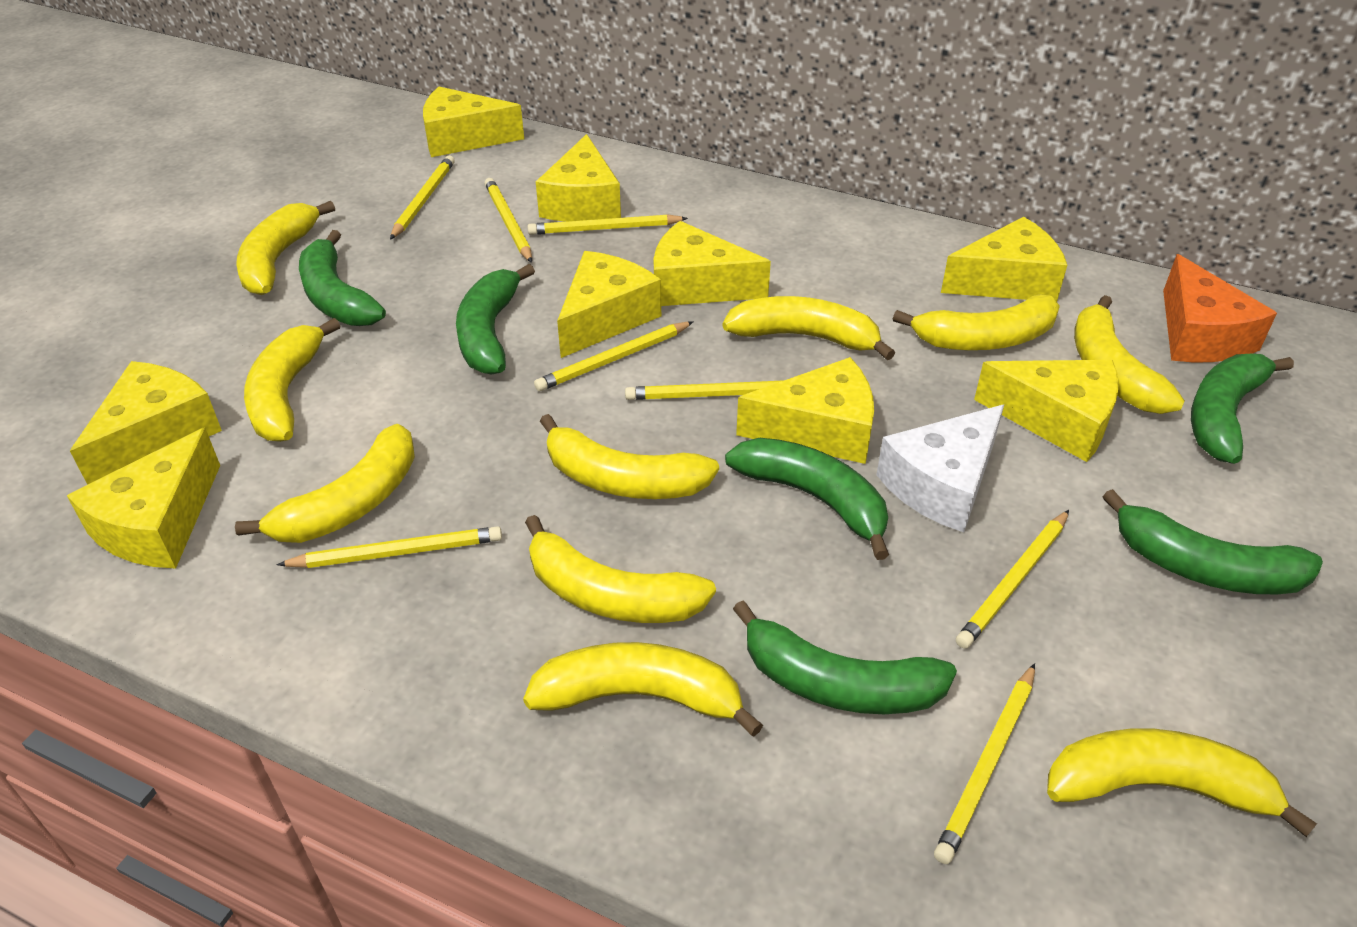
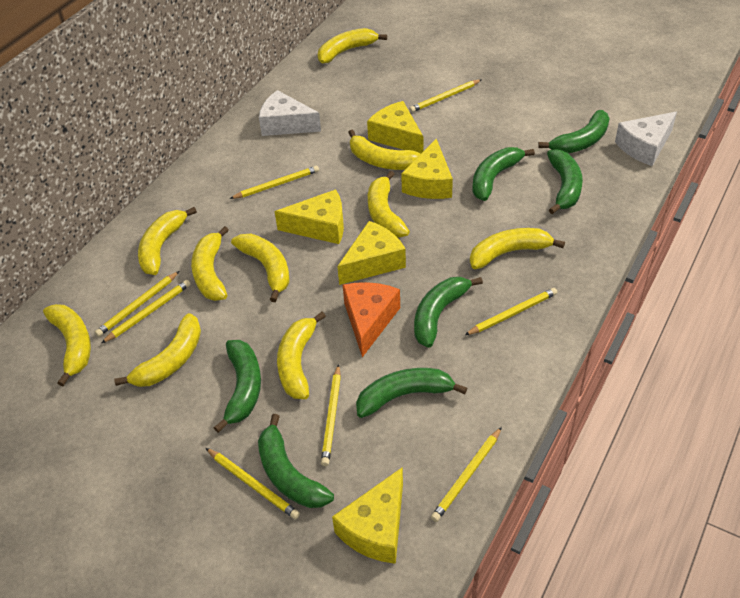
green banana: [299,230,386,326] [456,264,535,375] [725,438,889,560] [733,601,957,714] [1102,489,1323,594] [1191,354,1294,464] = 6 -> [214,340,261,433] [258,414,334,508] [356,368,467,418] [414,277,483,348] [472,147,535,201] [538,110,610,153] [547,149,583,214] = 7
white cheese: [876,405,1004,532] = 1 -> [259,90,321,136] [615,112,677,166] = 2
yellow cheese: [67,428,220,569] [70,361,222,485] [423,87,524,157] [536,134,621,222] [557,251,661,358] [654,221,771,306] [736,357,874,464] [941,217,1067,302] [974,360,1119,462] = 9 -> [275,189,344,244] [332,467,403,564] [337,221,406,285] [367,101,423,153] [401,139,453,199] = 5

